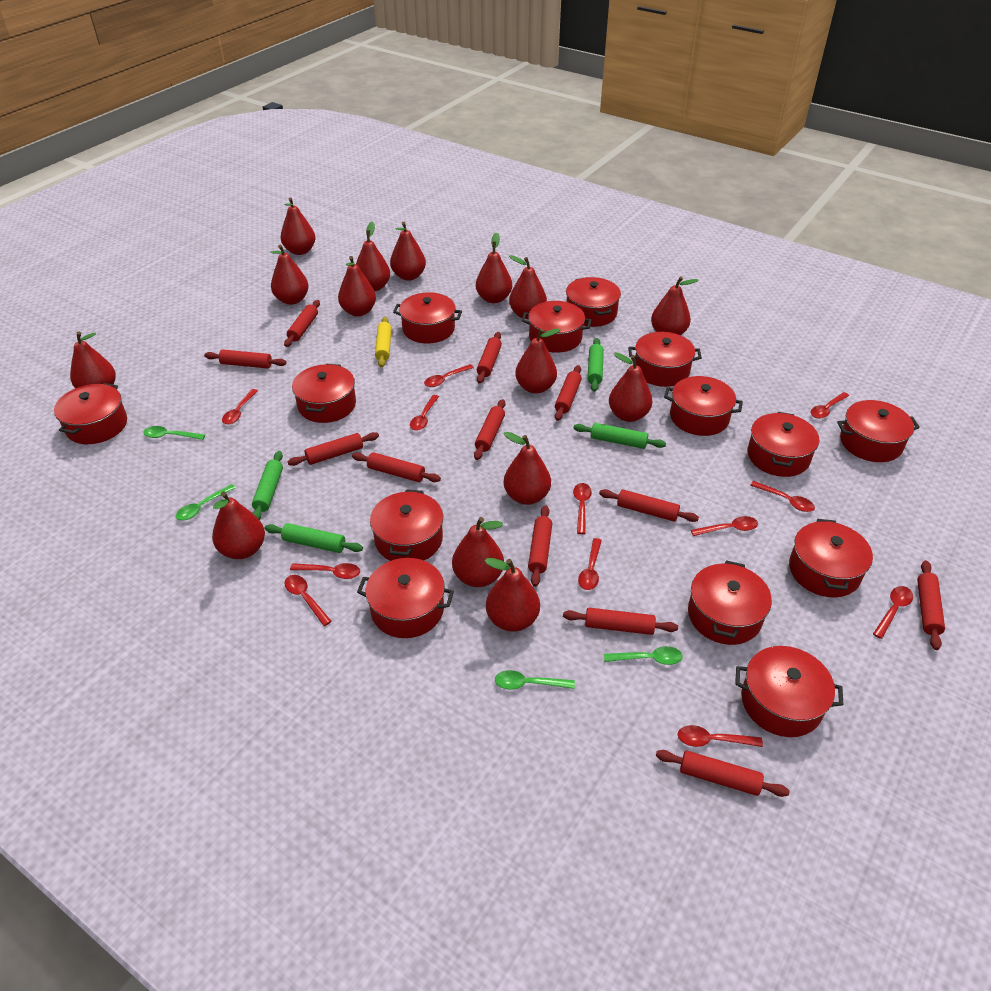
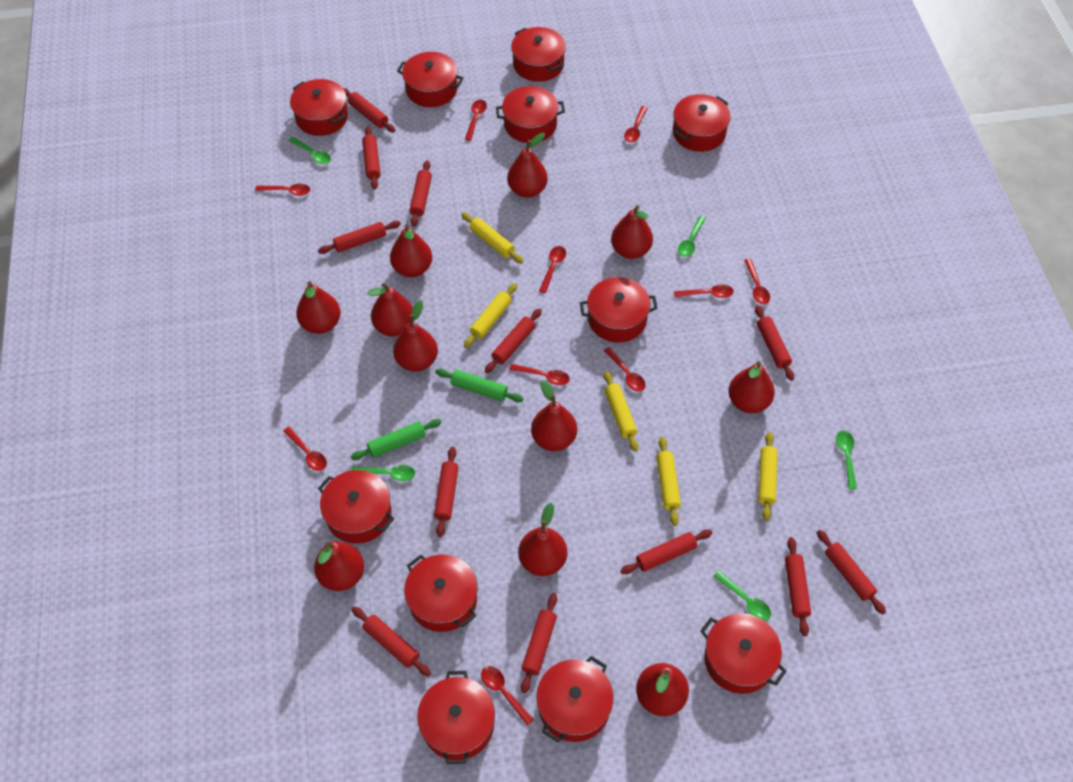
green rolling pin: [252,451,283,520] [264,523,363,553] [574,423,666,449] [587,338,604,392] = 4 -> [350,419,442,460] [435,369,524,402] = 2
green spoon: [143,426,205,440] [176,484,236,521] [495,670,575,690] [604,646,683,665] = 4 -> [289,137,331,164] [351,465,415,481] [678,216,706,257] [713,571,771,621] [836,430,857,490] = 5
red pear: [70,331,116,388] [212,491,265,559] [270,245,309,305] [281,197,316,255] [338,256,376,316] [356,222,390,291] [390,222,426,281] [452,517,504,587] [476,232,512,303] [484,558,540,632] [503,432,551,505] [509,255,547,319] [515,328,560,394] [609,352,652,422] [651,276,699,335] = 15 -> [296,281,341,334] [314,541,364,591] [368,283,414,337] [390,224,432,277] [393,300,438,372] [507,133,548,198] [518,503,567,576] [531,380,577,451] [611,205,653,259] [636,663,689,716] [729,361,775,413] = 11
red pot: [54,383,127,444] [292,364,356,423] [357,558,454,638] [370,489,443,561] [393,292,462,344] [522,301,591,353] [566,277,621,327] [628,332,702,387] [664,376,743,436] [688,560,772,645] [735,646,843,737] [747,412,819,477] [789,519,873,598] [837,400,920,462] = 14 -> [290,79,348,136] [318,470,394,544] [397,52,464,107] [404,554,477,632] [417,671,495,764] [496,86,565,143] [511,27,566,82] [536,656,614,742] [580,277,658,342] [673,94,730,152] [700,613,787,694] = 11
red spoon: [222,389,258,424] [284,575,332,626] [290,563,360,579] [410,395,439,431] [424,364,474,387] [573,483,592,534] [578,538,602,590] [678,725,763,747] [691,516,758,536] [750,481,815,512] [811,392,849,419] [873,586,913,639] = 12 -> [255,183,310,196] [283,427,327,471] [465,100,487,141] [481,666,534,726] [509,364,570,385] [539,246,566,293] [604,347,646,392] [624,106,648,143] [674,284,734,298] [744,259,770,304] = 10
yellow rolling pin: [375,317,392,367] = 1 -> [461,212,524,264] [464,283,517,348] [604,371,638,452] [656,436,681,526] [758,432,778,521] = 5

